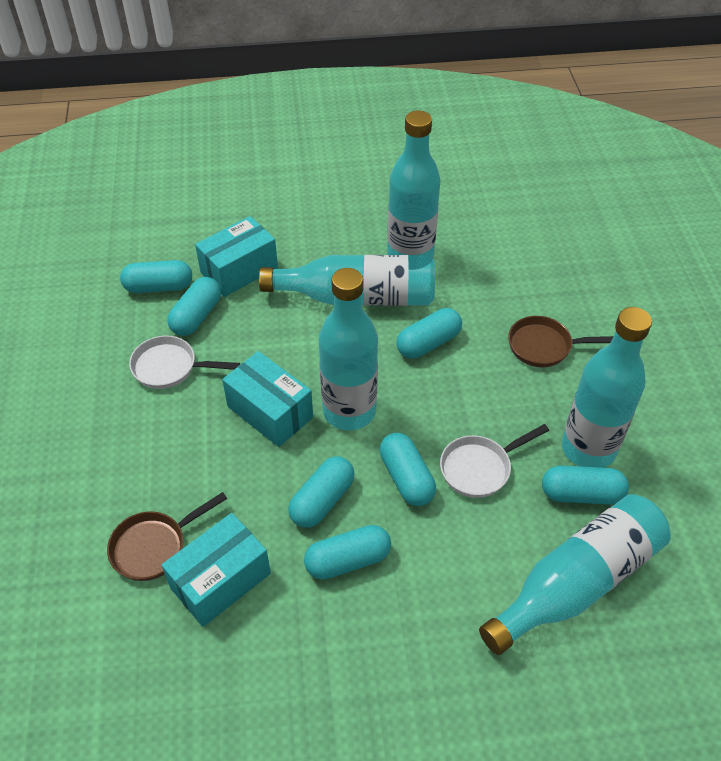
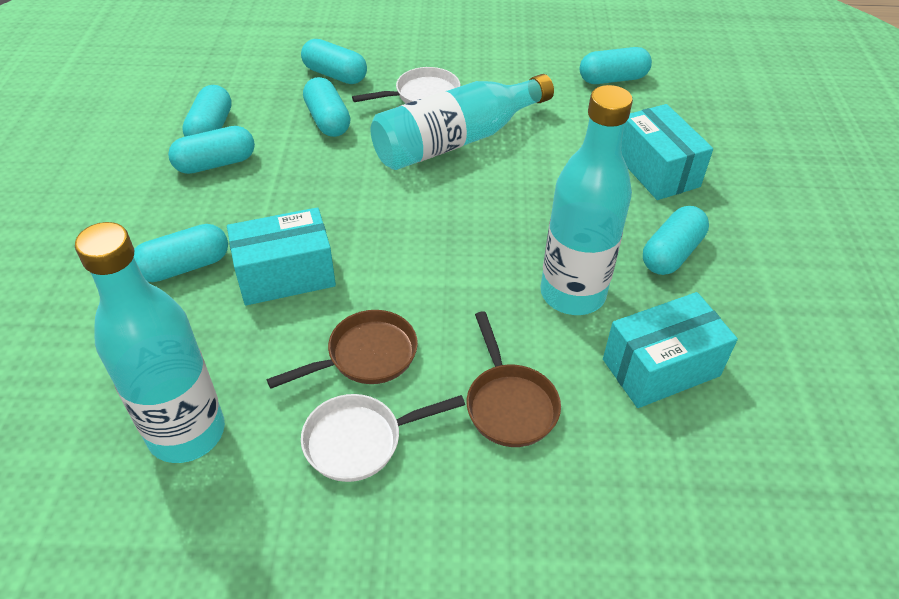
turquoise bottle: [259,255,435,306] [319,268,378,430] [387,110,440,259] [479,494,671,655] [562,307,652,468] = 5 -> [75,222,225,463] [370,74,554,170] [541,85,633,315] = 3

